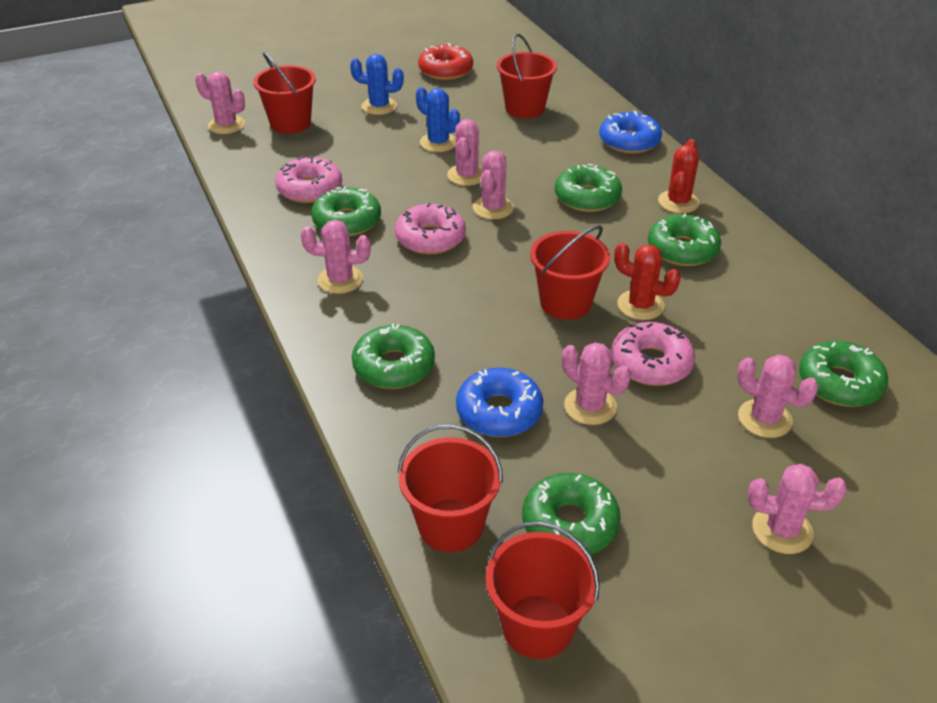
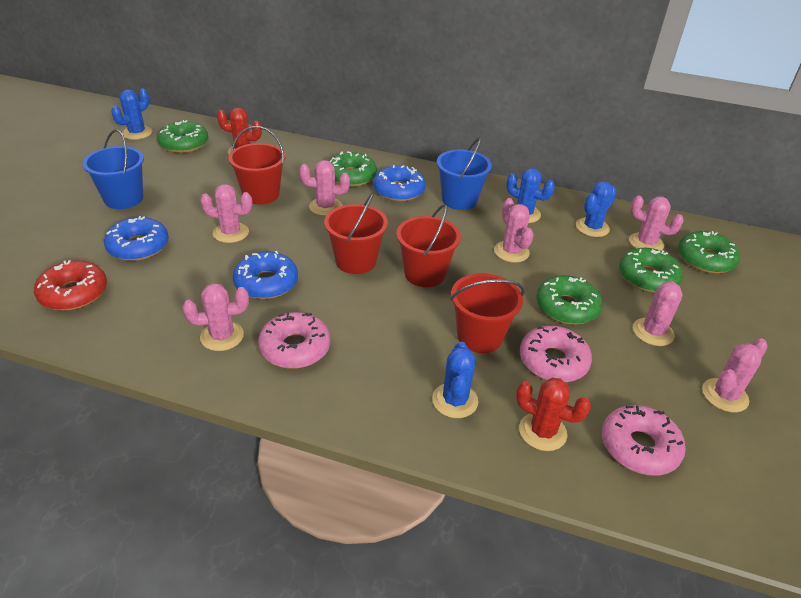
blue bucket: none = 0 -> [83,129,144,209] [437,137,492,210] = 2
blue cactus: [350,54,404,115] [416,87,460,152] = 2 -> [111,89,152,140] [432,342,478,418] [506,168,555,223] [576,181,617,237] = 4
blue donut: [456,368,543,437] [599,111,662,154] = 2 -> [104,216,169,261] [233,251,298,299] [373,165,426,202] = 3
green donut: [311,187,381,236] [352,324,435,389] [522,473,621,554] [555,164,622,212] [648,214,721,266] [799,341,888,407] = 6 -> [157,120,208,153] [329,151,377,187] [536,275,602,325] [619,248,683,293] [678,231,740,274] = 5
red bucket: [253,52,316,134] [398,424,503,552] [486,522,600,659] [497,34,557,118] [530,225,610,320] = 5 -> [229,126,285,204] [324,193,388,274] [396,204,461,287] [450,273,524,353] = 4

